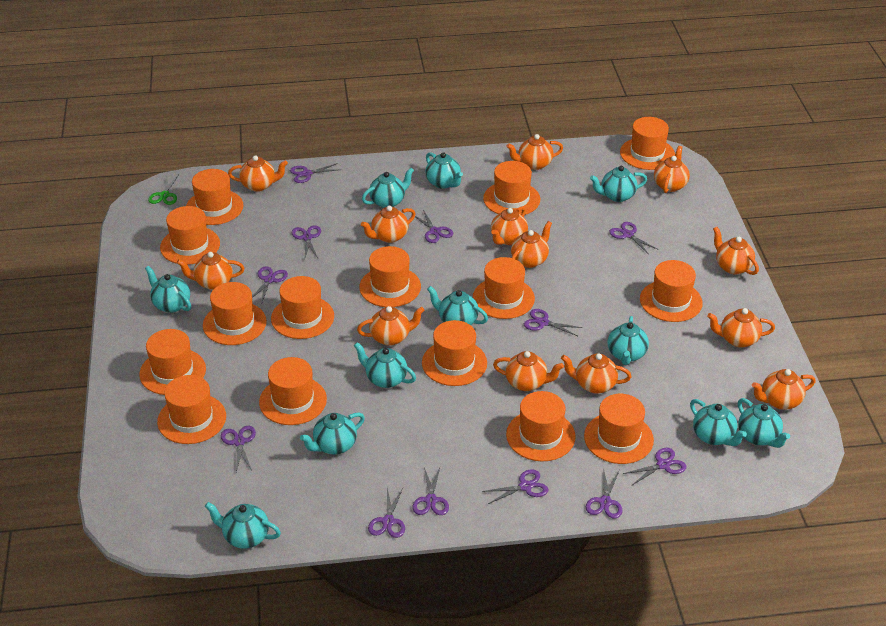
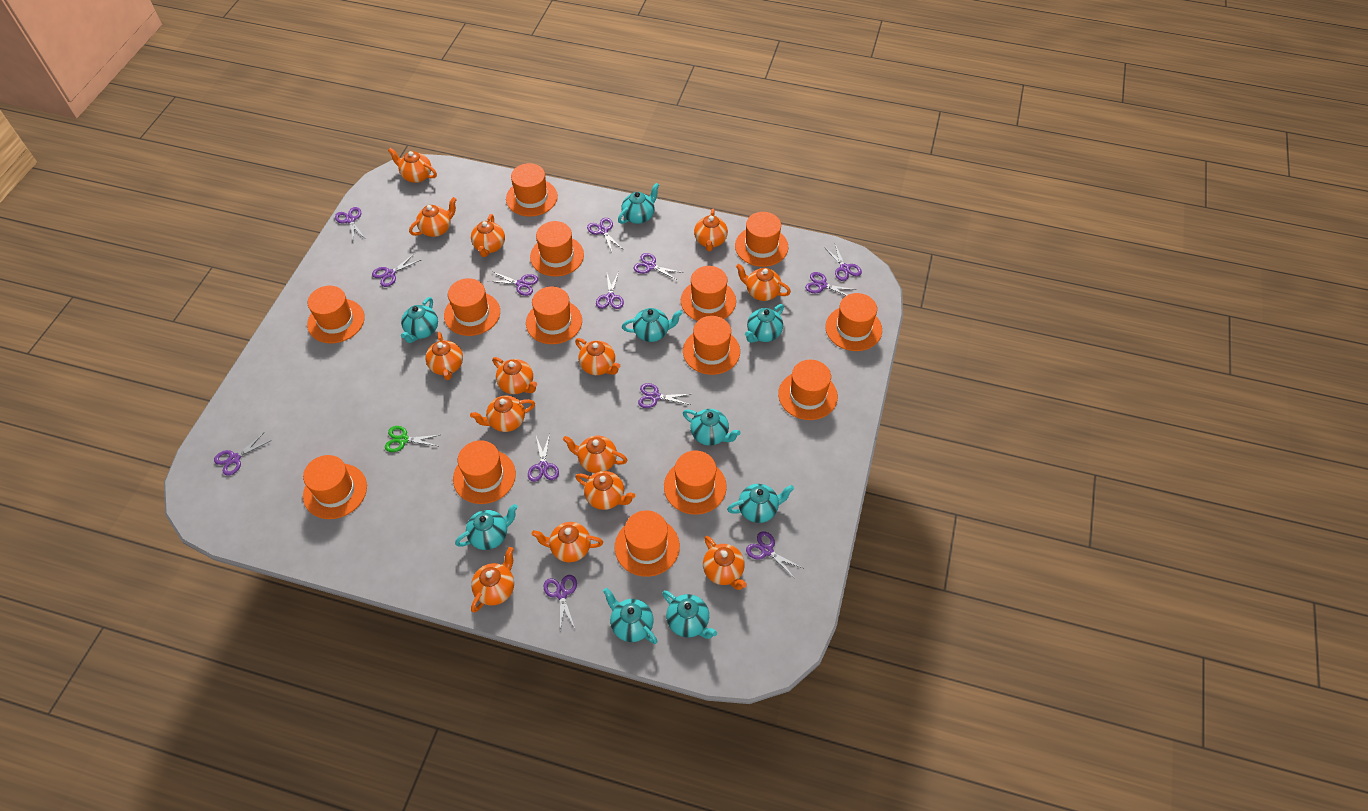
orange hat: [139,329,206,395] [157,375,226,444] [160,206,220,265] [186,169,243,225] [203,282,267,345] [259,357,327,425] [271,276,334,339] [359,246,421,307] [422,320,487,386] [473,257,535,319] [483,161,540,215] [506,391,576,461] [584,394,654,464] [620,117,675,170] [640,260,703,322] = 15 -> [303,455,367,519] [307,286,365,343] [444,278,500,336] [453,440,516,504] [506,163,558,216] [526,287,582,344] [530,221,584,276] [615,510,680,577] [664,451,727,515] [681,266,736,321] [683,316,740,375] [735,212,788,267] [778,360,838,420] [825,293,882,351] = 14
orange teapot: [177,252,244,290] [228,155,288,192] [357,306,425,346] [361,206,416,243] [491,206,528,245] [493,351,564,391] [506,134,563,170] [511,221,552,268] [561,353,632,394] [654,146,690,193] [707,308,775,348] [713,227,759,275] [752,369,816,410] = 13 -> [388,148,437,183] [409,197,457,237] [425,332,463,380] [470,396,535,432] [471,214,505,257] [471,547,514,612] [493,357,537,394] [532,522,603,562] [563,436,628,473] [575,338,620,375] [576,471,635,510] [694,209,728,251] [703,536,747,590] [736,264,791,301] = 14
purple scissors: [221,426,256,472] [252,266,288,305] [290,163,342,183] [291,225,321,258] [368,488,405,538] [412,467,449,515] [415,210,453,243] [482,469,548,504] [524,309,583,336] [586,468,623,519] [609,222,659,254] [623,448,687,485] = 12 -> [214,433,270,476] [335,207,365,242] [372,253,421,287] [488,272,538,296] [528,434,559,482] [543,575,577,631] [587,218,622,252] [596,272,624,309] [634,253,683,281] [638,383,691,408] [746,531,804,579] [805,272,857,296] [824,244,862,281] = 13
turquoise teapot: [145,266,191,313] [205,502,281,549] [300,413,365,455] [354,342,416,388] [362,168,414,208] [425,152,463,189] [427,286,488,325] [590,166,647,202] [608,316,649,365] [690,399,747,446] [738,398,790,448] = 11 -> [401,297,438,343] [455,504,518,550] [603,588,658,644] [618,183,659,224] [622,308,683,342] [662,590,717,639] [683,409,741,446] [727,484,794,523] [745,304,784,343] = 9

